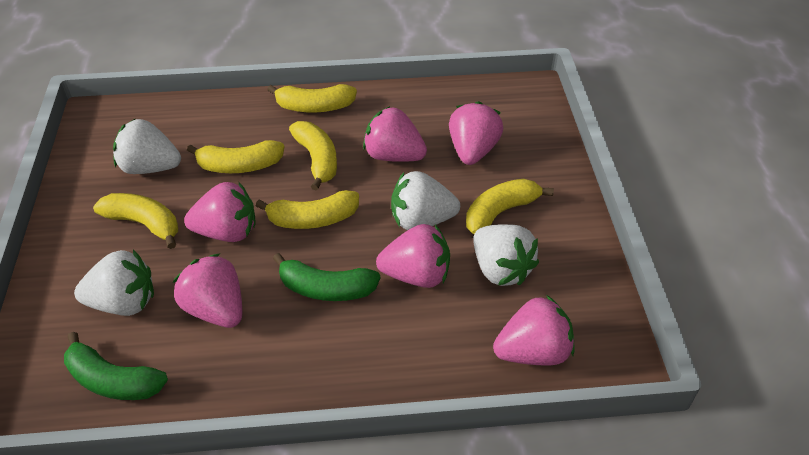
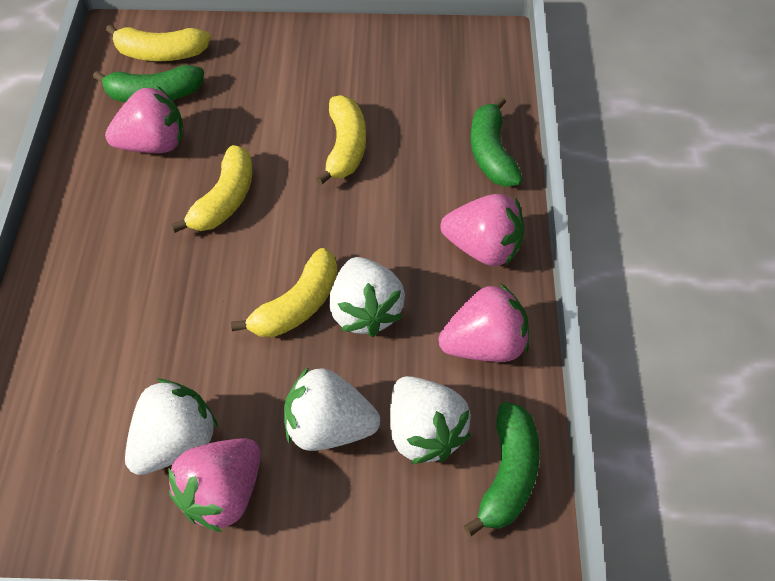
green banana: [64,332,168,400] [273,253,380,301] = 2 -> [93,65,204,102] [464,402,540,536] [471,96,523,187] = 3
pink strawberry: [173,253,242,328] [184,182,256,242] [363,106,427,162] [376,224,450,288] [449,101,503,165] [493,295,575,365] = 6 -> [105,86,184,153] [168,438,261,532] [438,284,529,362] [440,194,524,266] = 4
yellow banana: [93,193,178,249] [187,140,284,173] [256,190,359,229] [267,84,357,112] [289,121,337,191] [466,179,554,234] = 6 -> [106,24,211,61] [171,145,252,233] [231,248,337,337] [316,95,366,185] = 4

